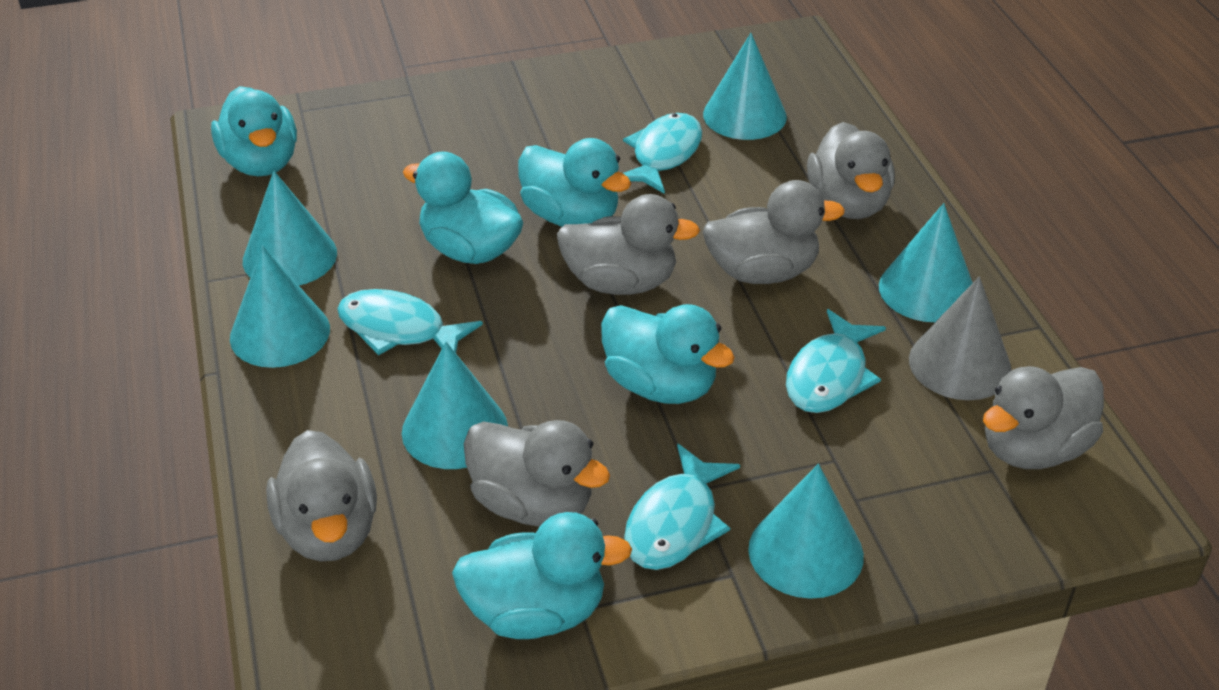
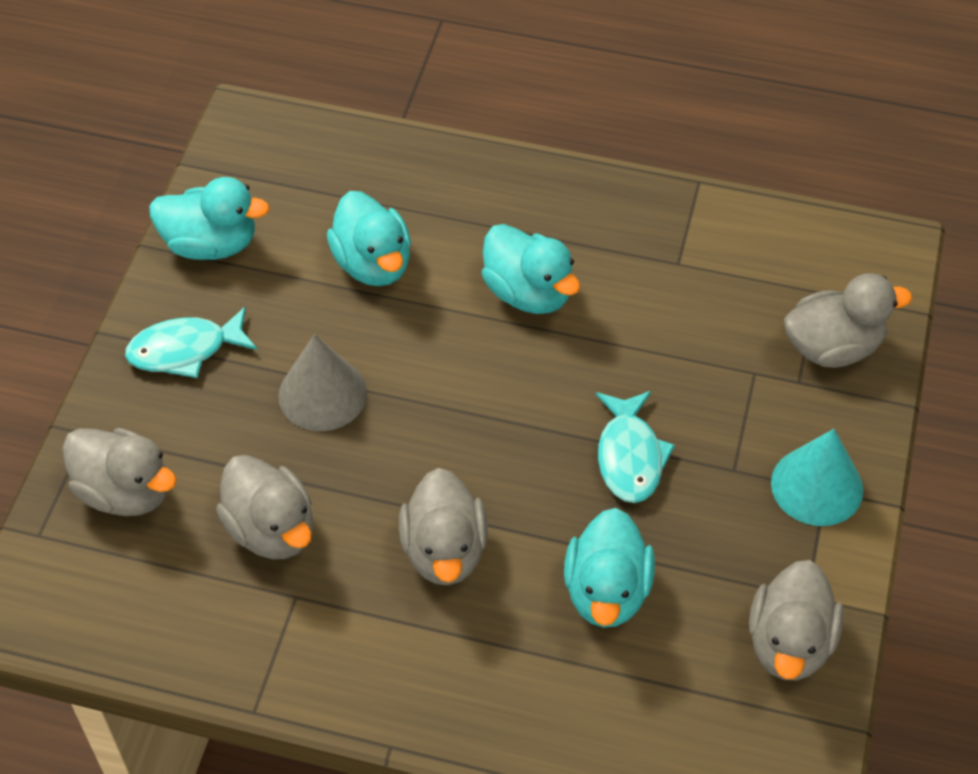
grey duck: [266,430,377,562] [463,420,610,527] [557,194,700,295] [703,180,845,284] [807,122,895,219] [983,366,1104,469] = 6 -> [62,428,177,516] [216,455,313,559] [399,468,488,585] [749,560,844,681] [784,273,912,368] = 5
turquoise cone: [230,246,330,368] [243,171,337,285] [402,342,508,469] [703,33,787,140] [748,464,864,599] [879,203,973,322] = 6 -> [771,429,863,526] = 1
turquoise duck: [211,86,297,176] [403,152,523,264] [452,512,632,639] [518,138,631,227] [601,304,735,404] = 5 -> [149,177,270,260] [327,191,411,286] [482,224,580,314] [564,508,655,628] = 4
turquoise fish: [337,289,483,355] [623,113,702,194] [624,444,740,570] [786,309,886,413] = 4 -> [125,307,257,378] [596,391,675,503] = 2

